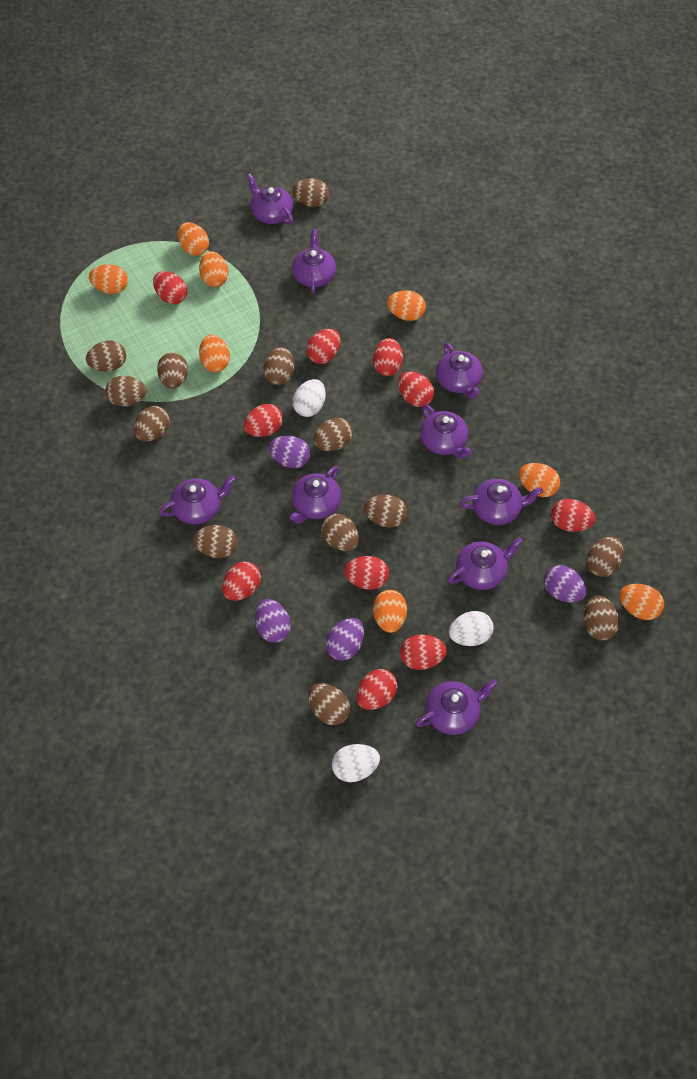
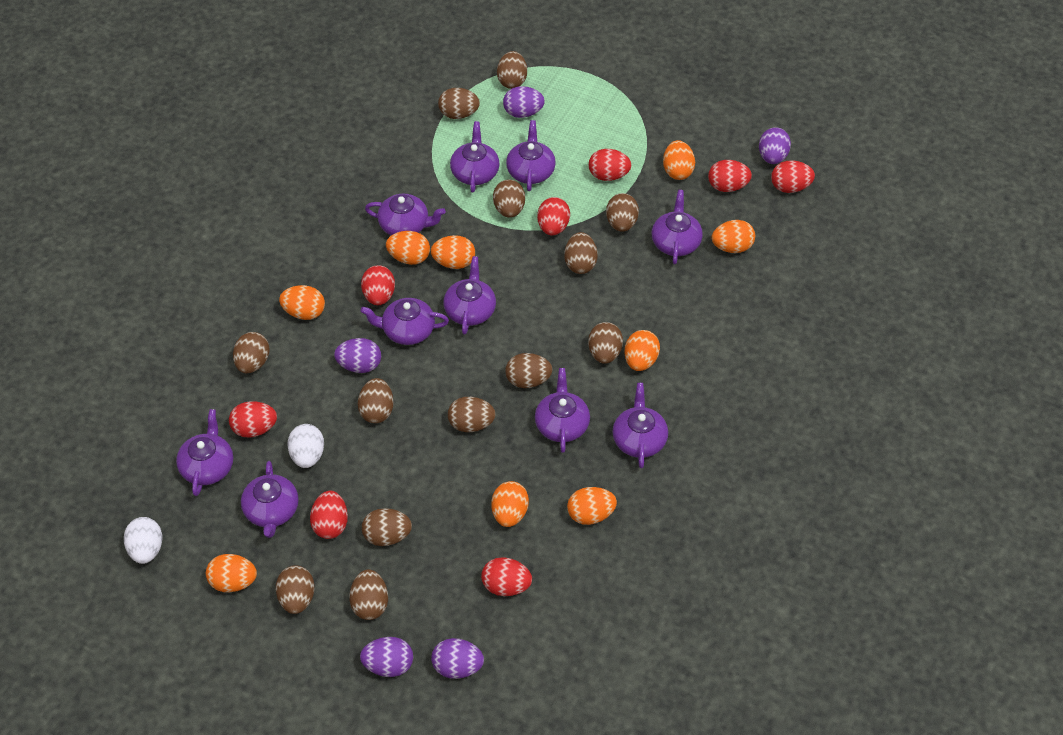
orange egg: [89,264,128,294] [178,222,209,256] [199,251,229,287] [199,335,230,372] [373,590,407,633] [387,290,426,321] [519,463,560,497] [619,584,664,620] = 8 -> [206,554,257,592] [279,285,325,320] [386,231,430,265] [430,235,475,269] [491,481,529,527] [567,487,617,525] [624,330,660,371] [663,140,695,180] [712,220,755,253] = 9
purple egg: [255,599,291,643] [269,436,310,468] [326,618,364,661] [544,565,586,602] = 4 -> [334,338,381,373] [360,637,413,677] [431,638,484,679] [503,86,545,118] [759,127,791,164] = 5
purple teapot: [159,475,235,525] [247,174,294,225] [290,466,342,524] [292,229,336,294] [416,679,497,735] [420,404,472,459] [436,342,483,399] [448,537,523,590] [460,479,543,525] = 9 -> [176,409,233,496] [241,461,299,538] [361,298,449,345] [365,194,446,235] [443,256,496,335] [450,121,500,193] [506,120,556,191] [535,368,590,453] [613,383,668,468] [652,190,703,264] = 10
red egg: [153,271,187,304] [222,562,261,601] [244,404,283,437] [306,329,340,364] [344,556,389,590] [356,669,398,710] [373,338,403,376] [398,372,434,407] [400,635,447,670] [551,499,595,532] = 10 -> [229,401,277,437] [310,491,348,539] [361,265,395,305] [481,557,532,596] [537,197,570,235] [589,149,631,181] [708,160,752,192] [771,160,815,193] = 8
white egg: [293,379,326,417] [332,744,380,782] [449,611,494,646] = 3 -> [124,517,162,564] [287,424,324,468] = 2

